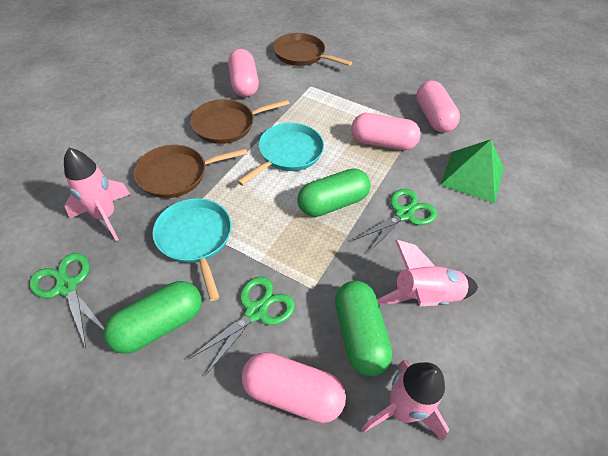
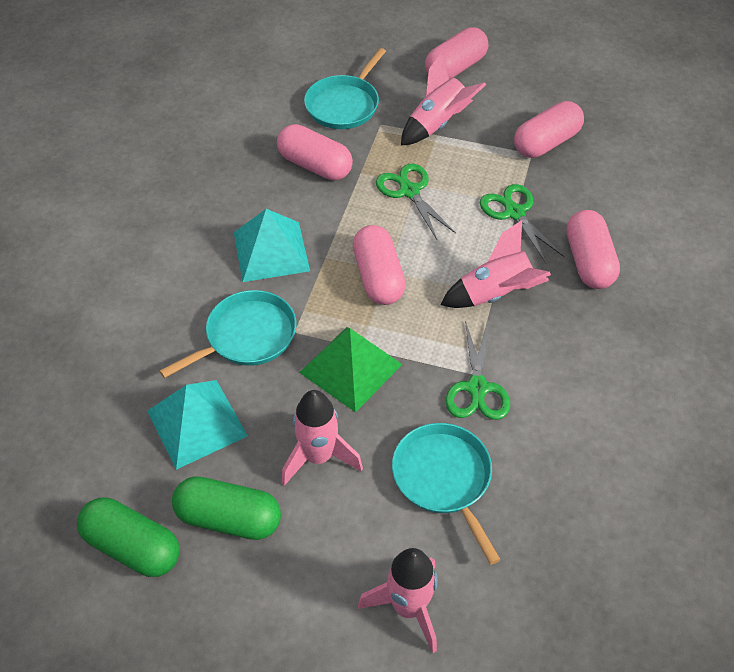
brown pan: [134,145,247,198] [190,99,290,144] [273,33,352,66] = 3 -> none = 0
green capsule: [104,281,202,354] [298,168,371,217] [335,281,392,376] = 3 -> [77,498,180,577] [172,476,281,540] = 2
pink capsule: [228,49,259,97] [242,352,346,423] [351,113,421,150] [416,81,460,133] = 4 -> [277,124,353,180] [353,225,406,305] [425,27,488,79] [514,101,584,158] [566,210,620,289] = 5
pink rocket: [64,148,130,241] [361,360,450,441] [377,240,478,306] = 3 -> [282,390,363,486] [358,548,438,653] [401,53,486,145] [441,220,551,308] = 4
turquoise pan: [152,198,232,301] [237,123,324,186] = 2 -> [160,290,296,378] [304,48,386,129] [392,423,501,565] = 3
turquoise pyramid: none = 0 -> [147,380,248,470] [234,209,310,282] = 2

